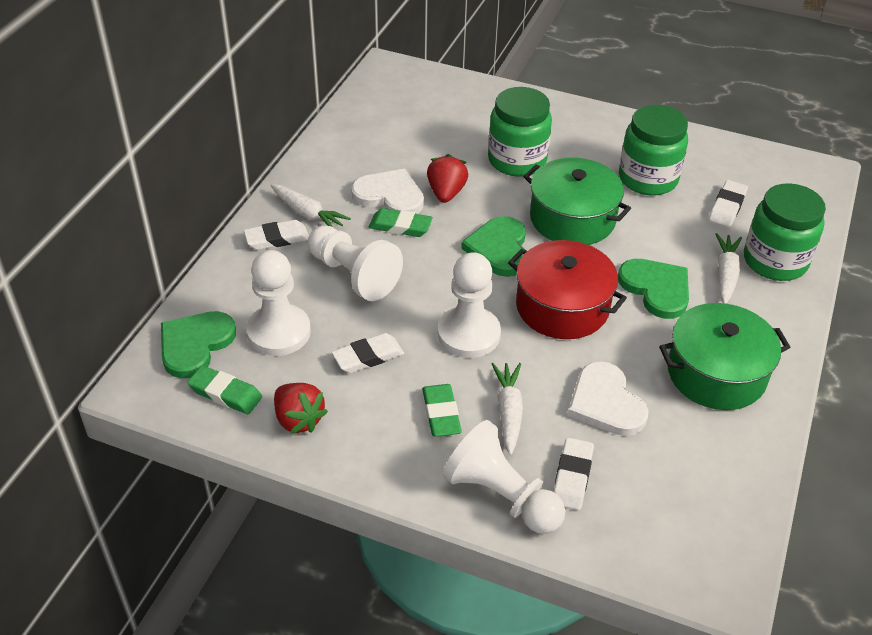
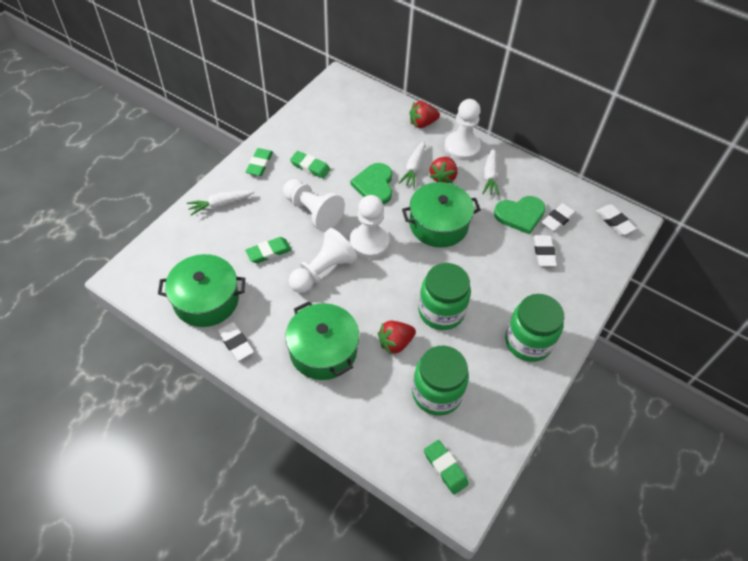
green eraser: [187,365,262,414] [369,208,433,237] [422,384,462,437] = 3 -> [245,237,292,263] [246,148,273,176] [290,151,331,179] [424,440,469,495] = 4
green heart: [161,311,236,378] [461,216,526,277] [618,259,689,319] = 3 -> [350,163,392,205] [494,196,546,235] = 2
green pot: [523,158,631,245] [659,303,790,410] = 2 -> [158,254,245,327] [285,301,359,380] [402,182,481,247] = 3
red pot: [508,240,627,339] = 1 -> none = 0
red strawberry: [274,383,328,434] [427,154,468,203] = 2 -> [378,321,416,355] [410,101,440,128] [429,157,458,183] = 3
white heart: [351,169,424,214] [567,361,649,436] = 2 -> none = 0

